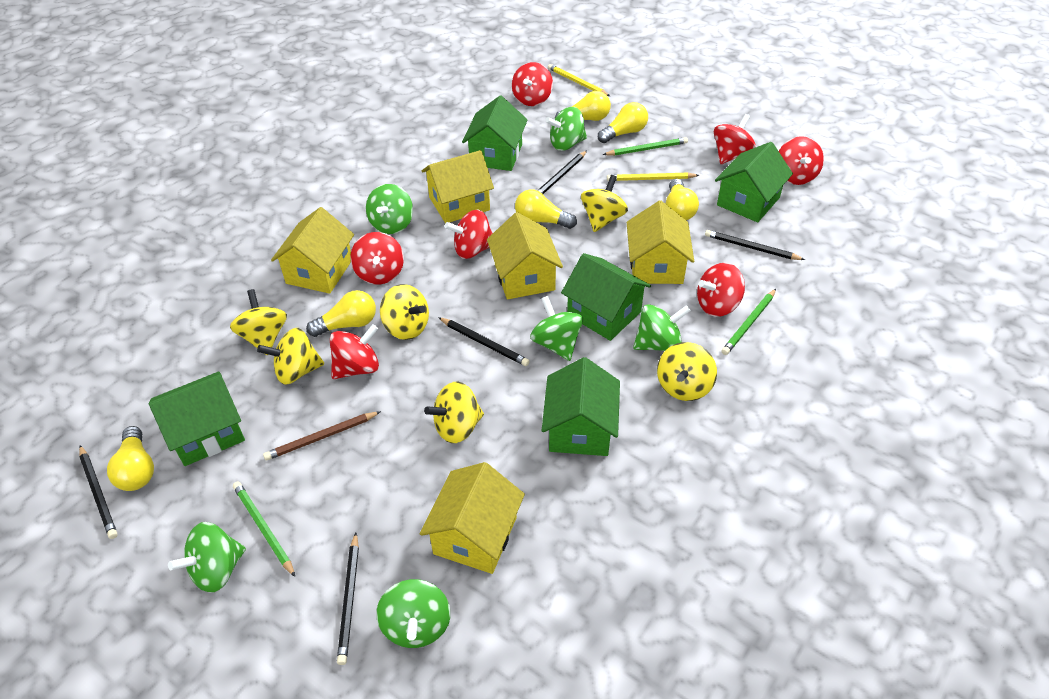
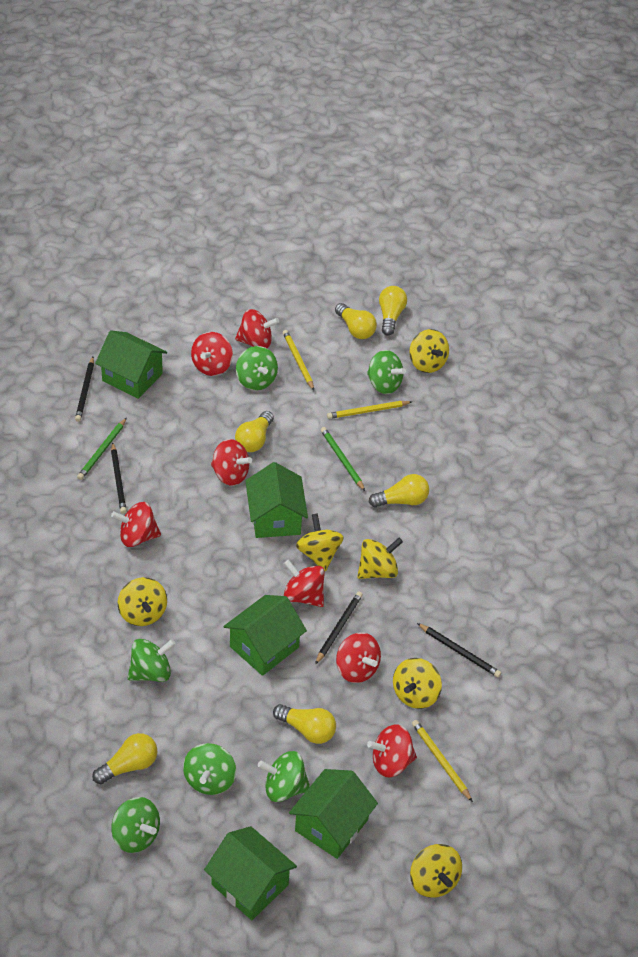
black pencil: [79,445,118,539] [337,533,359,665] [438,317,530,366] [537,151,587,194] [705,230,805,260] = 5 -> [75,357,94,422] [111,442,127,514] [315,592,363,664] [417,623,501,677] = 4
brown pencil: [263,411,381,461] = 1 -> none = 0
green pencil: [233,481,295,577] [603,137,688,156] [722,289,776,355] = 3 -> [77,418,127,480] [321,427,365,491] = 2
yellow house: [271,207,354,294] [420,462,525,574] [422,150,494,223] [487,212,563,299] [627,201,694,284] = 5 -> none = 0
yellow pencil: [548,64,610,96] [607,173,699,181] = 2 -> [283,330,314,390] [327,401,412,419] [412,720,473,802] = 3

